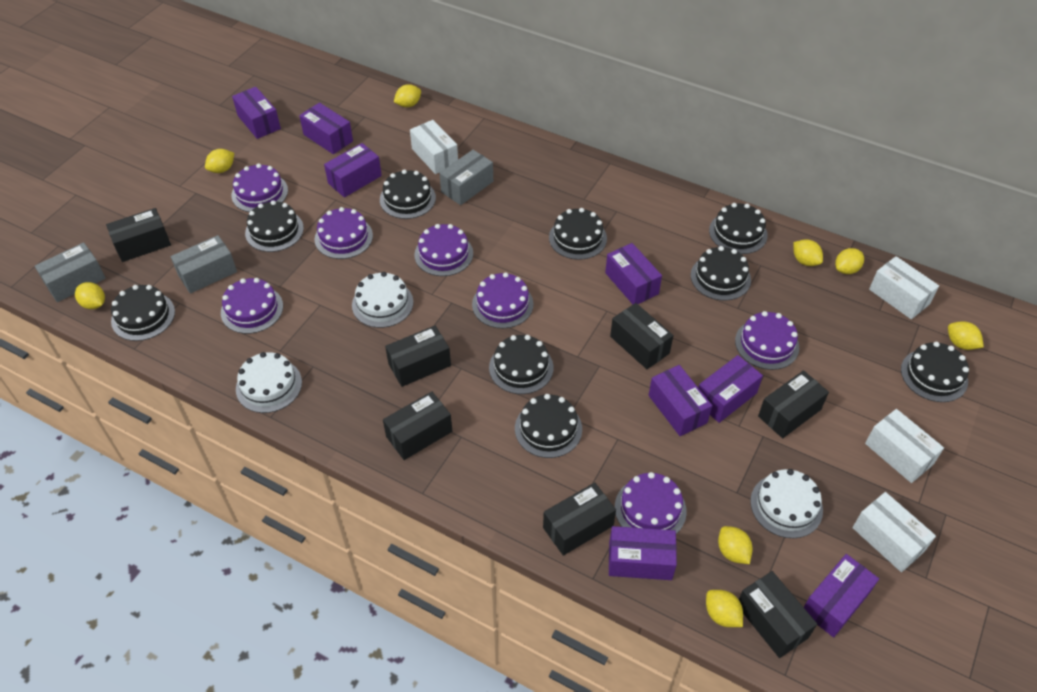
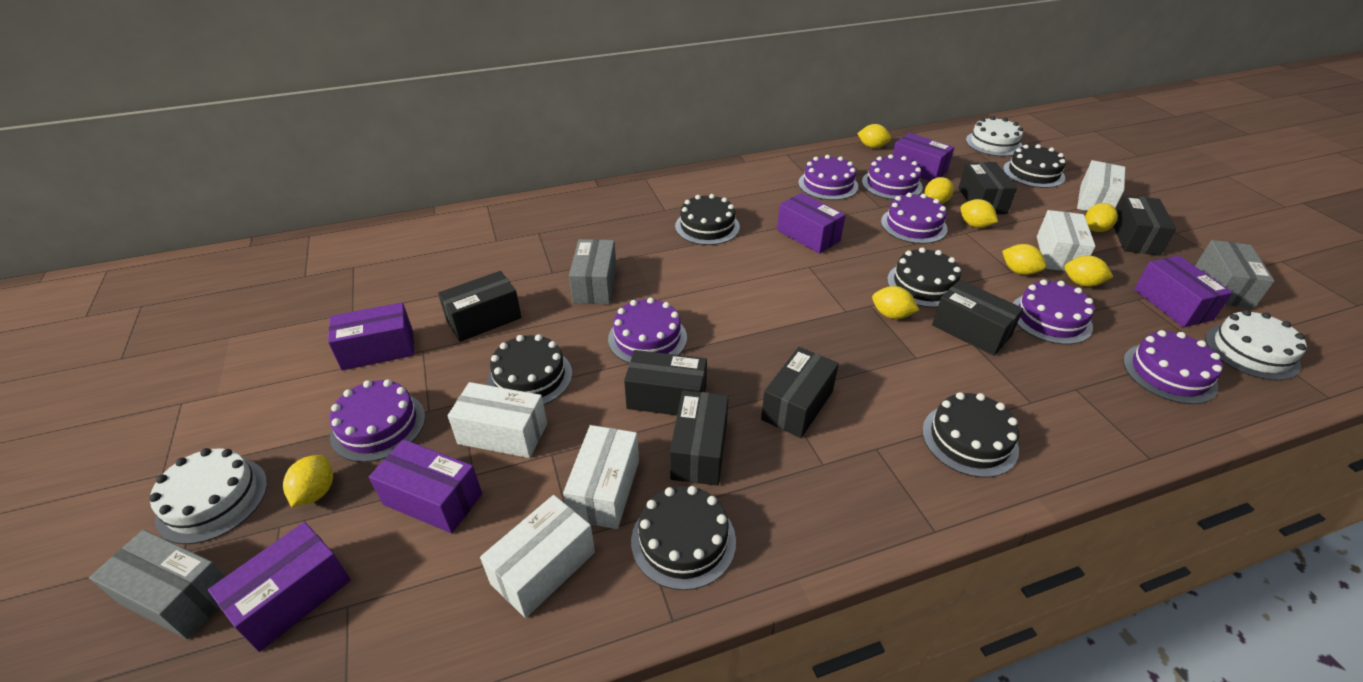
black cake: [111,285,175,341] [245,200,304,252] [380,169,436,219] [489,335,553,394] [515,394,582,458] [549,208,607,260] [691,246,751,301] [709,203,768,254] [901,342,969,402] = 9 -> [487,334,572,405] [631,486,736,590] [675,194,740,245] [887,247,961,308] [922,392,1019,477] [1003,144,1066,188] = 6
purple box: [232,87,281,139] [299,103,353,154] [324,143,382,198] [605,243,662,304] [609,526,677,580] [649,365,712,436] [698,355,763,423] [804,554,879,638] = 8 -> [208,522,351,652] [328,302,414,371] [369,439,482,533] [777,193,845,254] [893,133,954,181] [1134,256,1233,328] = 6
white box: [410,120,458,174] [852,492,936,572] [865,409,944,483] [869,256,939,319] = 4 -> [448,382,547,458] [480,495,595,618] [563,425,639,529] [1037,210,1095,271] [1077,160,1125,211] = 5

